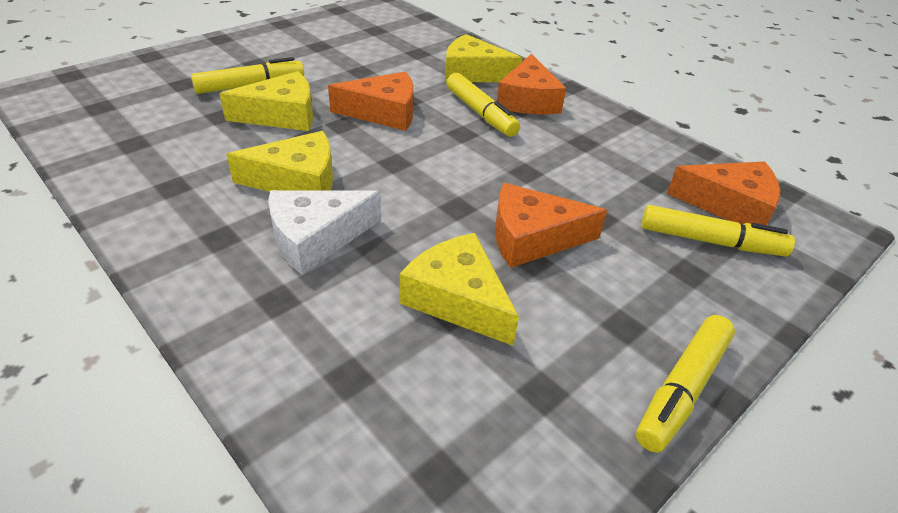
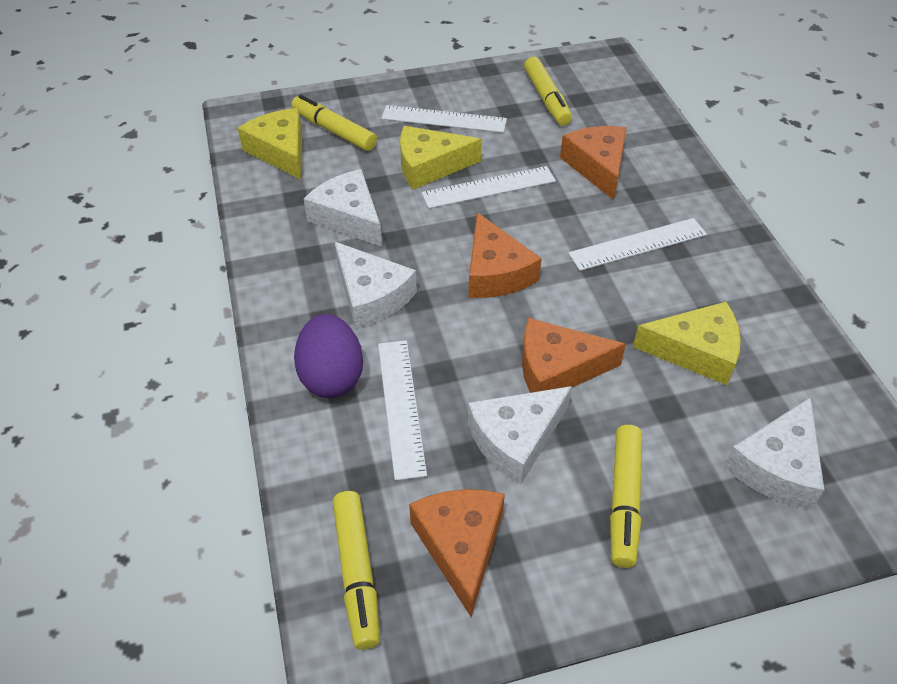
purple egg: none = 0 -> [294,314,363,398] = 1
white cheese: [268,190,381,275] = 1 -> [304,169,382,247] [334,242,417,329] [468,386,572,484] [724,397,825,509] = 4
white ruler: none = 0 -> [378,340,427,481] [381,105,507,133] [421,166,556,209] [568,218,707,271] = 4
yellow cheese: [219,71,313,131] [226,131,333,192] [400,233,519,346] [445,34,522,82] = 4 -> [238,108,302,180] [400,126,482,190] [633,302,741,385] = 3

